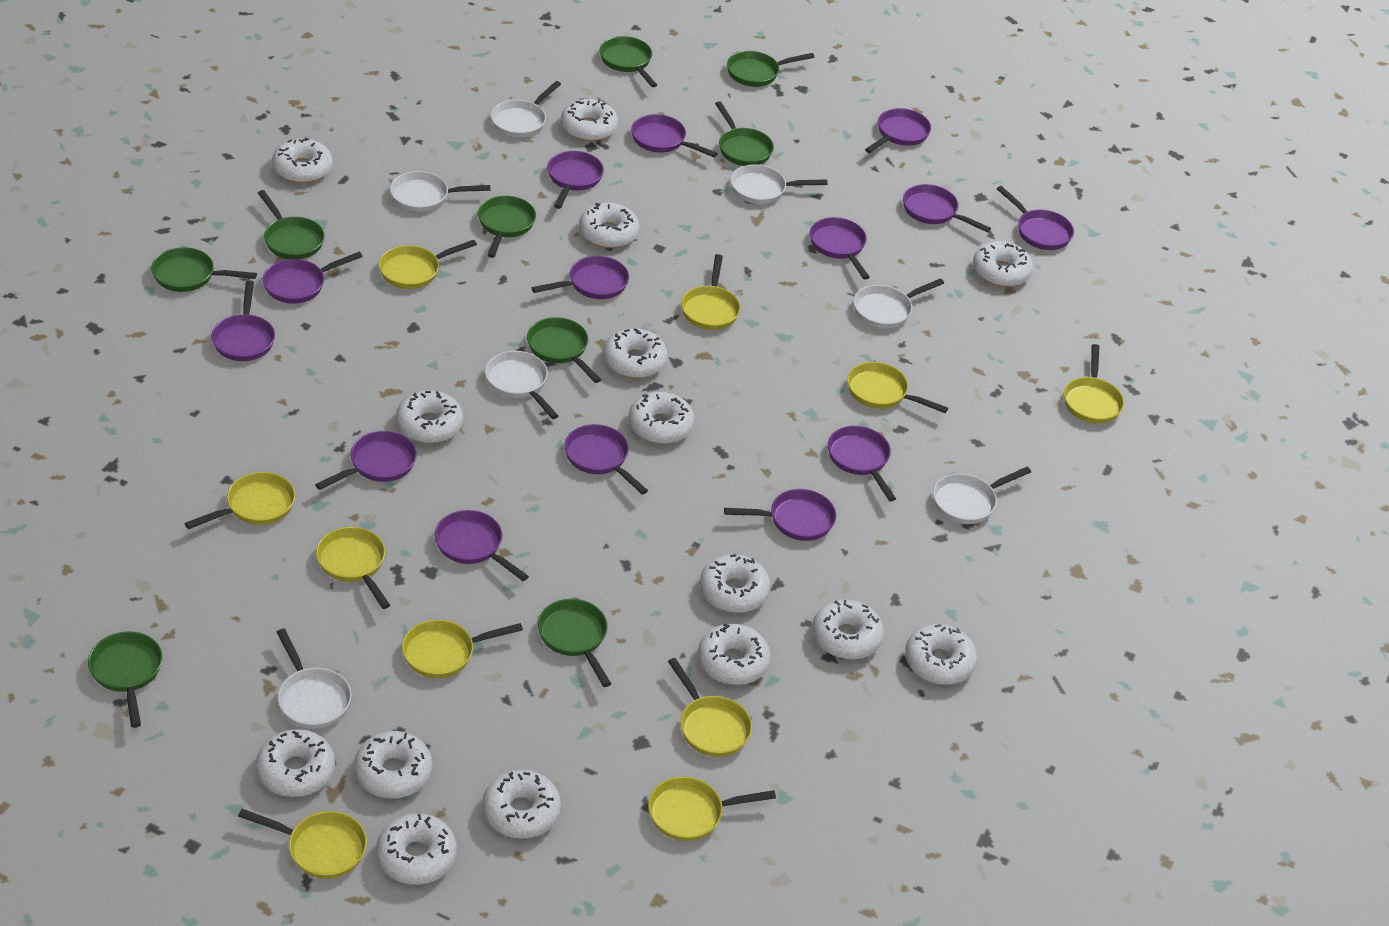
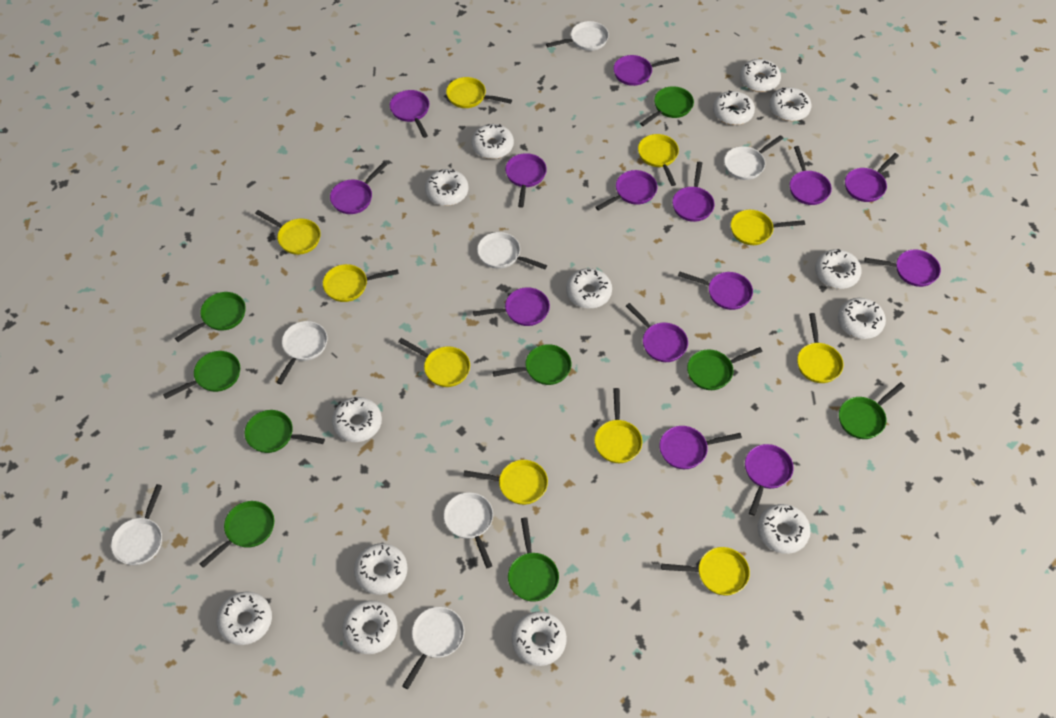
white donut: [256,729,335,797] [272,137,333,183] [354,731,432,798] [376,813,457,885] [396,390,463,443] [482,770,561,839] [561,99,618,141] [579,202,639,248] [603,328,668,378] [628,392,694,444] [698,623,771,685] [700,554,771,613] [812,599,884,660] [905,624,977,685] [973,241,1033,287] = 15 -> [217,591,272,645] [332,397,382,442] [342,600,398,654] [354,543,408,595] [425,169,469,206] [471,124,514,159] [512,612,567,666] [566,268,612,308] [713,91,755,125] [740,59,781,92] [757,504,811,554] [769,87,811,121] [815,249,862,289] [838,298,886,339] = 14

